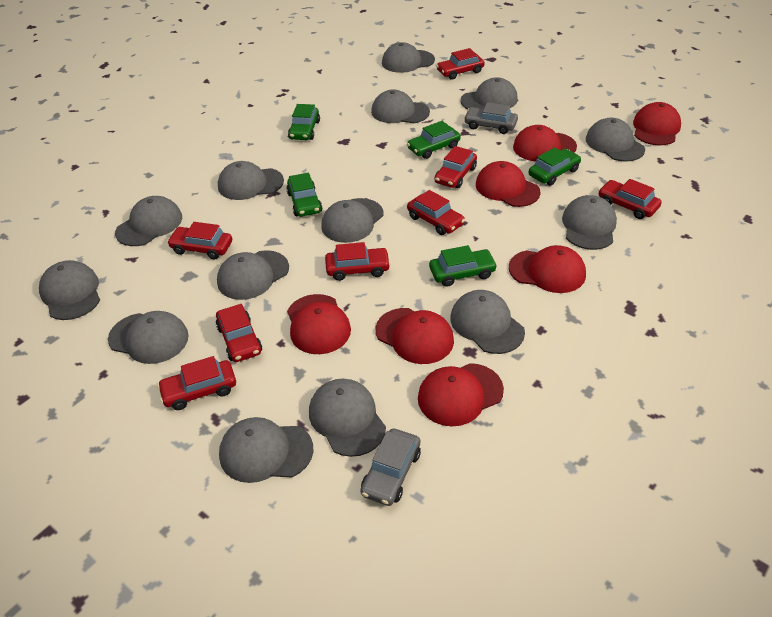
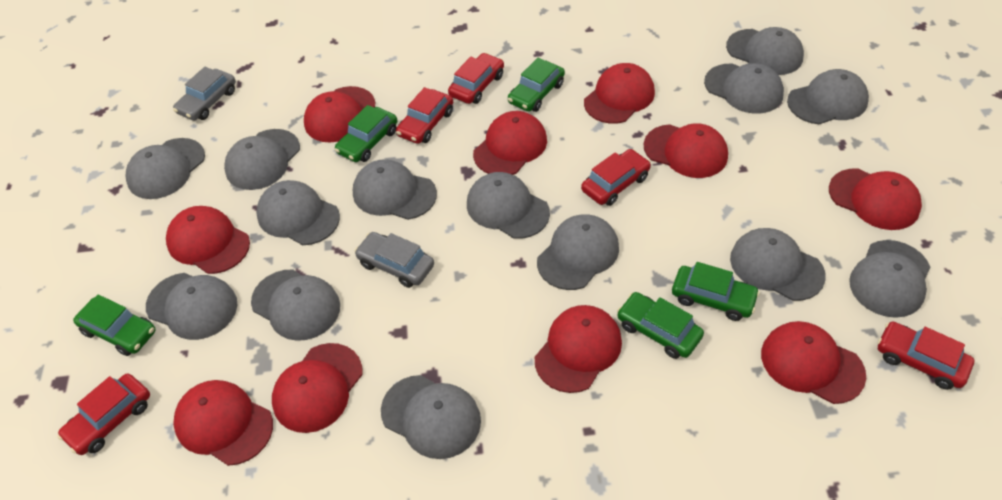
red cap: [287,294,351,354] [376,308,454,364] [418,363,504,426] [476,161,541,207] [509,245,586,293] [513,125,577,161] [633,102,681,146] = 7 -> [166,206,250,274] [173,380,273,466] [272,343,363,433] [304,86,375,142] [473,111,547,175] [535,305,622,393] [584,63,655,124] [644,123,728,178] [761,321,866,404] [829,168,922,230] = 10
red car: [157,356,236,410] [167,222,232,260] [216,304,262,362] [325,242,391,281] [407,190,465,235] [434,146,477,188] [436,48,485,80] [598,179,662,219] = 8 -> [57,373,150,455] [396,87,453,144] [448,53,504,104] [581,149,651,206] [878,321,974,390] = 5

